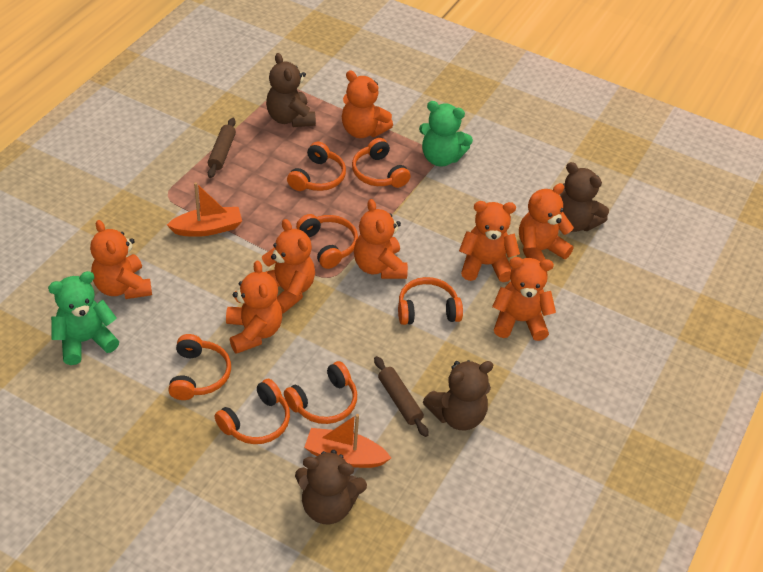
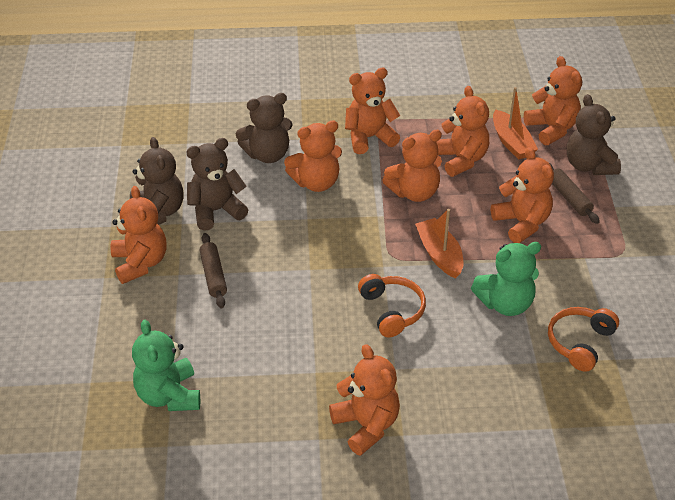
orange headphones: [168,334,231,400] [214,379,290,444] [284,361,357,424] [287,142,346,191] [296,214,358,269] [352,138,410,188] [398,277,463,325] = 7 -> [358,274,426,337] [548,307,619,372] = 2

